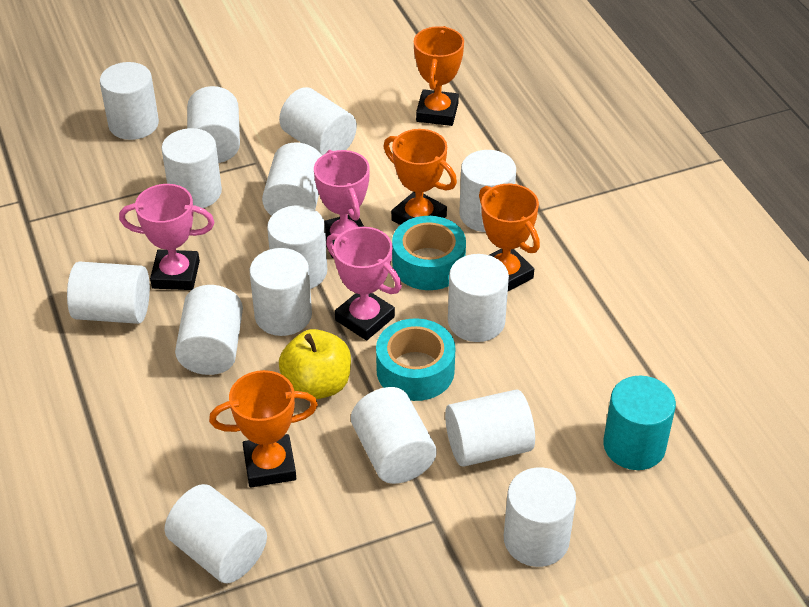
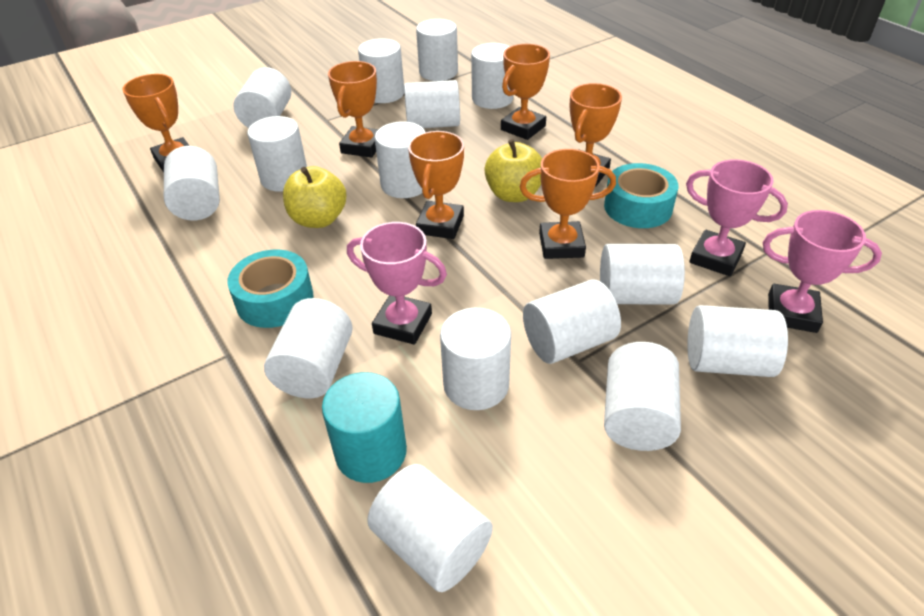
orange trophy: [209,370,318,488] [384,129,457,225] [414,26,464,126] [479,184,540,291] = 4 -> [122,74,190,173] [328,61,378,158] [408,131,464,239] [501,44,550,140] [520,149,616,259] [570,83,622,187] = 6
yellow apple: [279,329,351,399] = 1 -> [283,166,346,228] [484,139,542,202] = 2

